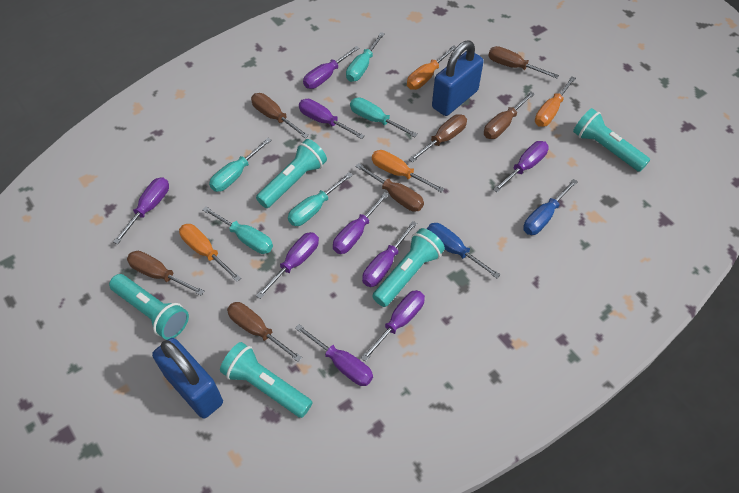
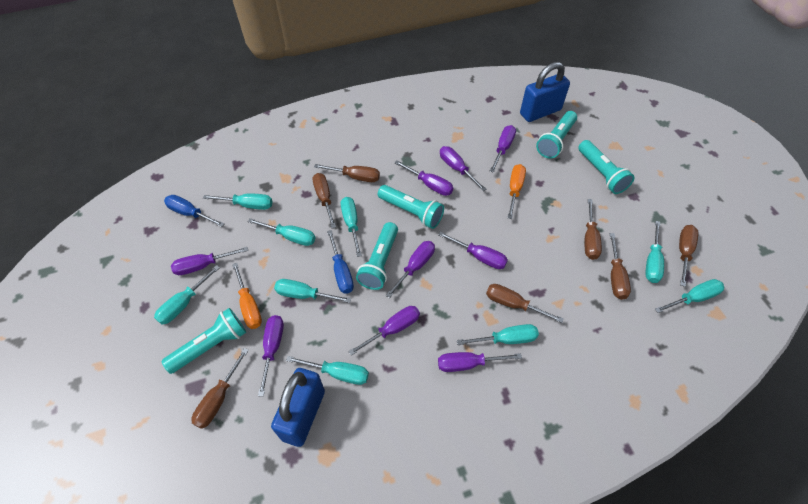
orange screwdriver: [179,224,241,282] [372,150,444,193] [407,45,456,90] [535,76,576,127] = 4 -> [232,263,262,329] [508,164,526,219] = 2
turquoise screwdriver: [202,206,273,254] [209,138,272,192] [288,172,353,226] [346,32,385,82] [350,98,418,137] = 5 -> [154,265,220,325] [203,194,273,210] [248,218,315,246] [274,279,351,303] [286,356,369,385] [341,197,362,257] [457,324,539,345] [646,221,664,283] [655,279,724,313] = 9

